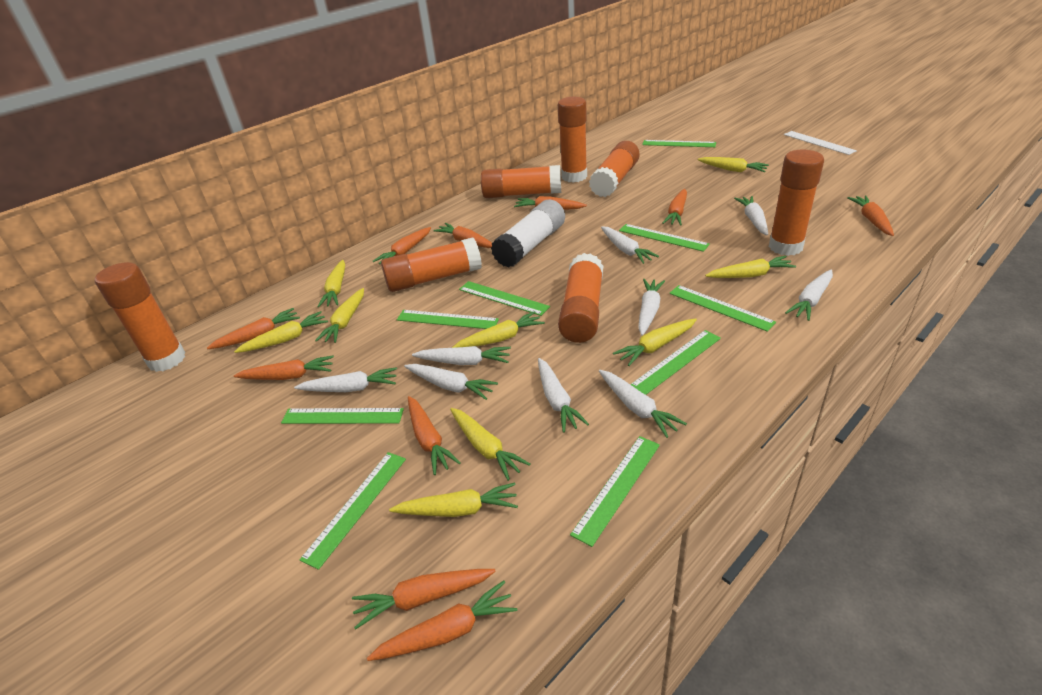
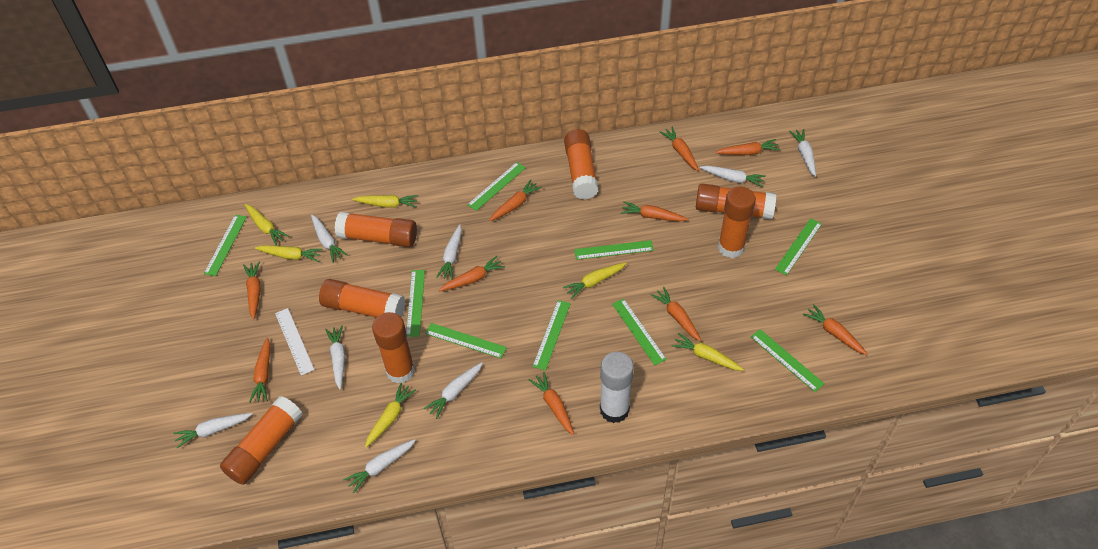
white carrot: [294,367,397,392] [404,364,498,400] [412,346,511,365] [538,358,589,433] [599,370,687,438] [601,226,659,264] [638,279,665,336] [734,196,768,235] [785,269,833,321] = 9 -> [173,413,252,448] [311,215,348,263] [325,326,345,389] [343,439,416,493] [423,362,483,419] [436,225,462,279] [700,166,766,187] [789,129,816,177] = 8
yellow carrot: [234,311,328,353] [315,288,364,343] [317,260,345,308] [389,483,518,517] [450,408,530,481] [452,311,545,348] [613,318,697,366] [698,157,769,172] [705,256,796,278] = 9 -> [245,204,289,246] [255,245,323,262] [352,195,418,208] [365,383,416,448] [563,262,627,299] [671,333,744,371] = 6

